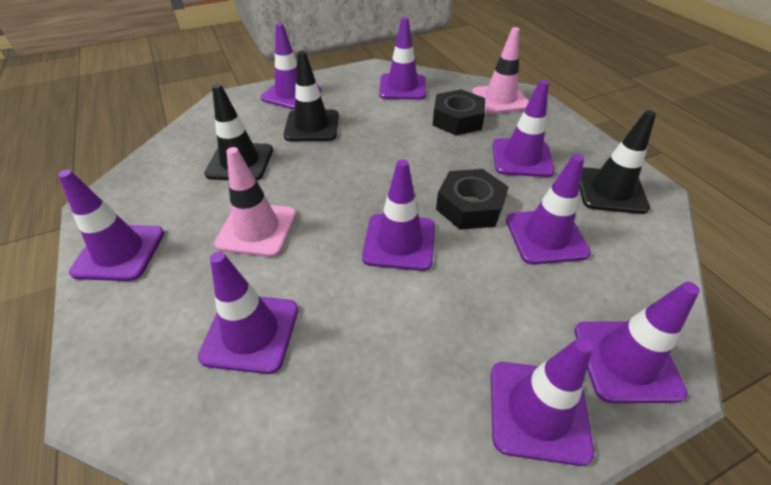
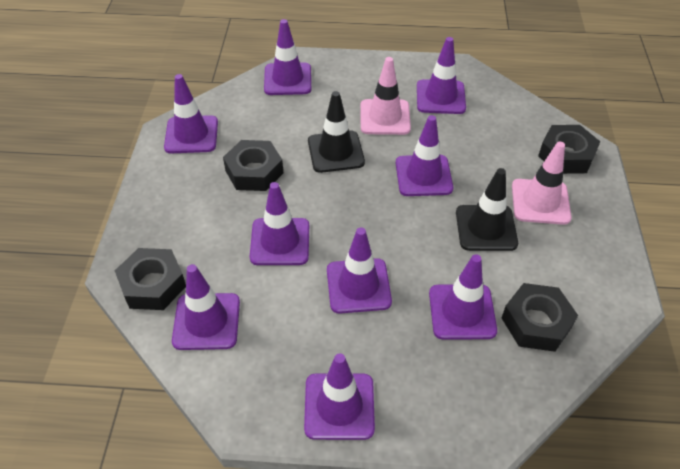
black nut: [433,89,485,136] [436,169,509,230] = 2 -> [115,248,186,310] [223,140,283,191] [502,283,578,352] [538,125,600,174] = 4
black traffic cone: [204,84,273,180] [284,51,339,141] [580,110,656,214] = 3 -> [308,91,365,173] [456,168,518,251] = 2

